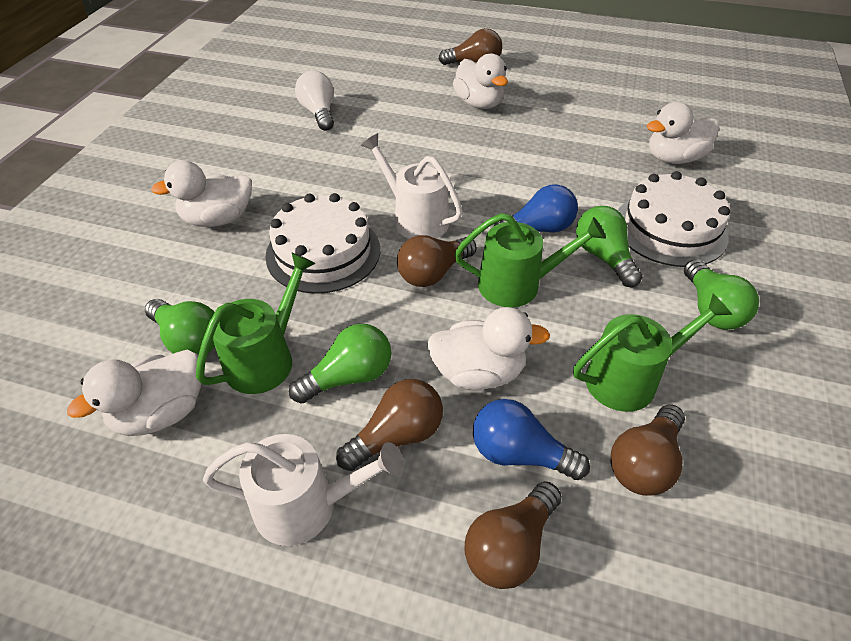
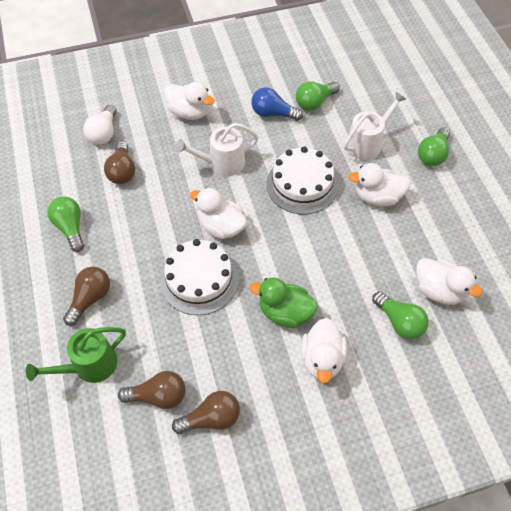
blue light bulb: [473,399,590,480] [494,184,578,233] = 2 -> [251,87,303,121] = 1
brown light bulb: [336,379,443,471] [397,235,477,287] [439,28,502,65] [465,481,562,589] [610,404,685,496] = 5 -> [63,267,110,326] [104,141,135,184] [118,371,186,409] [172,391,240,434] = 4
green duck: none = 0 -> [250,277,318,328] = 1
green watering can: [196,252,316,394] [455,213,606,307] [573,293,732,412] = 3 -> [26,327,126,383] = 1

